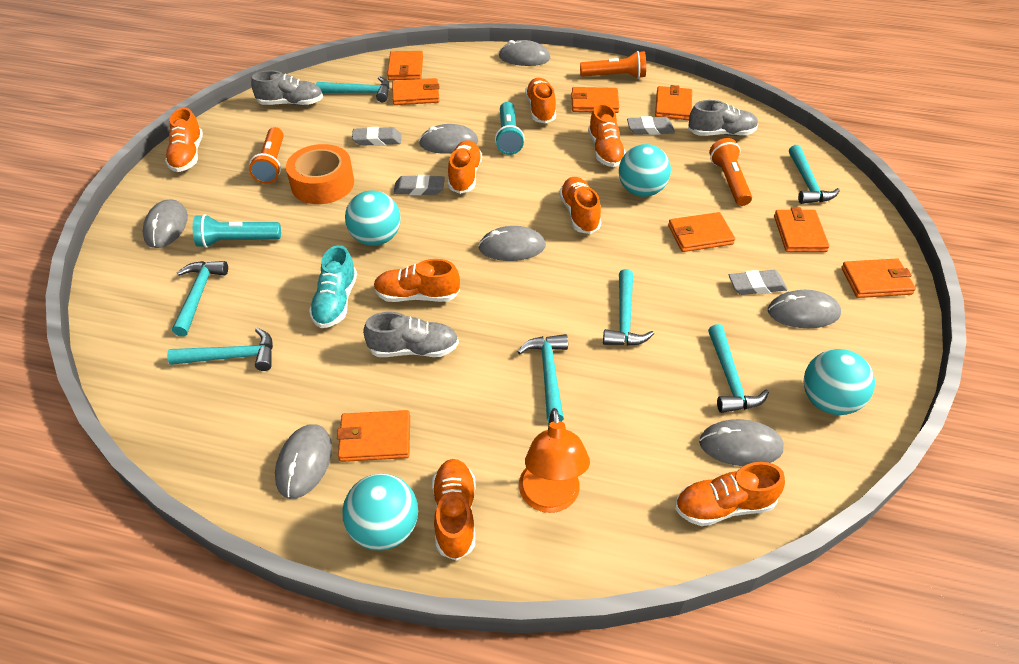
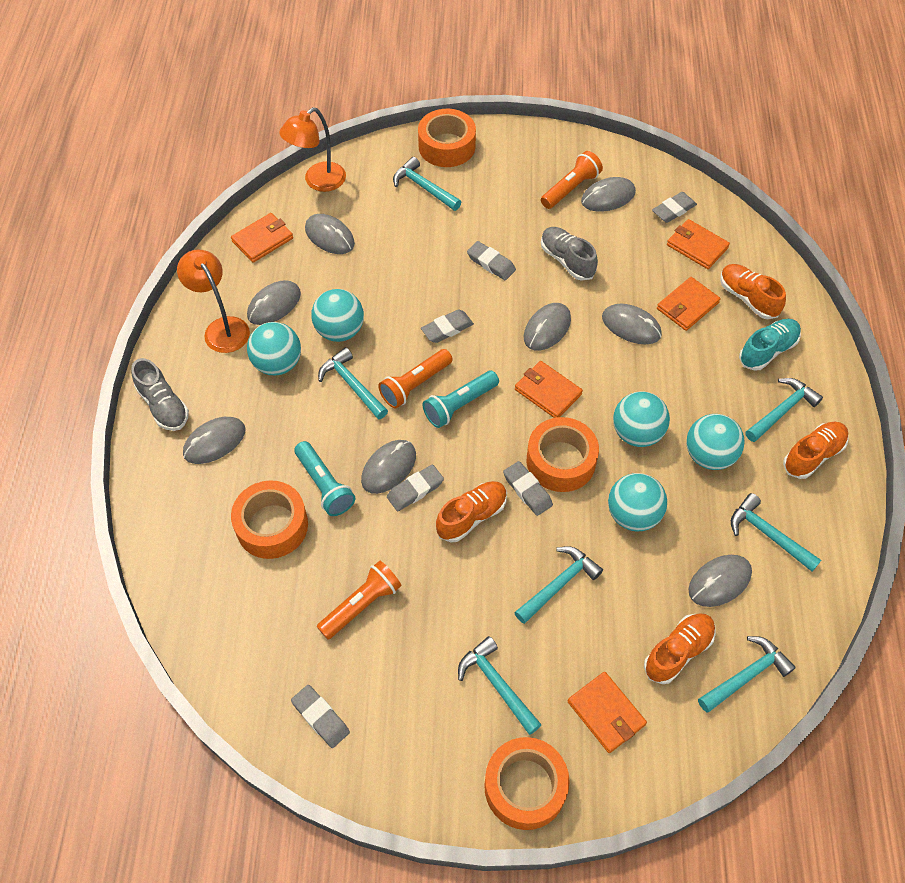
grey eraser: [352,127,401,146] [393,175,445,195] [627,116,675,135] [729,270,788,295] = 4 -> [291,685,350,748] [387,465,444,511] [421,309,474,343] [467,241,516,280] [503,461,553,516] [652,192,697,223] = 6
grey mouse: [143,199,188,248] [275,424,332,499] [419,124,478,154] [478,226,546,261] [499,40,550,66] [699,419,784,466] [768,290,841,328] = 7 -> [183,417,246,464] [247,280,301,325] [305,214,355,254] [361,440,416,494] [524,303,571,351] [581,177,636,212] [602,304,662,344] [688,555,752,607] = 8
grey shoe: [251,70,323,106] [363,312,459,357] [688,100,759,136] = 3 -> [131,358,189,431] [541,227,598,281] = 2
orange lamp: [519,408,590,513] = 1 -> [177,250,250,353] [279,107,346,192] = 2
orange shoe: [165,108,203,172] [374,259,460,302] [432,459,476,561] [448,140,482,194] [525,78,556,124] [559,177,601,234] [588,103,626,167] [675,462,785,526] = 8 -> [436,481,507,542] [644,613,716,684] [720,264,786,319] [783,422,849,479] = 4
orange tape: [286,144,354,204] = 1 -> [231,480,308,559] [418,109,476,167] [484,737,570,830] [527,417,599,492] = 4
orange wallet: [337,410,410,462] [387,51,423,80] [392,78,440,105] [571,87,619,113] [655,85,692,120] [668,212,735,252] [774,207,829,252] [841,258,916,298] = 8 -> [231,213,293,263] [515,361,583,418] [568,672,647,753] [657,277,721,331] [667,219,730,269] = 5
turquoise ball: [342,474,418,551] [345,190,401,246] [619,144,671,197] [803,349,875,415] = 4 -> [247,322,301,375] [311,289,364,342] [608,473,667,531] [613,391,670,447] [686,414,745,470] = 5

